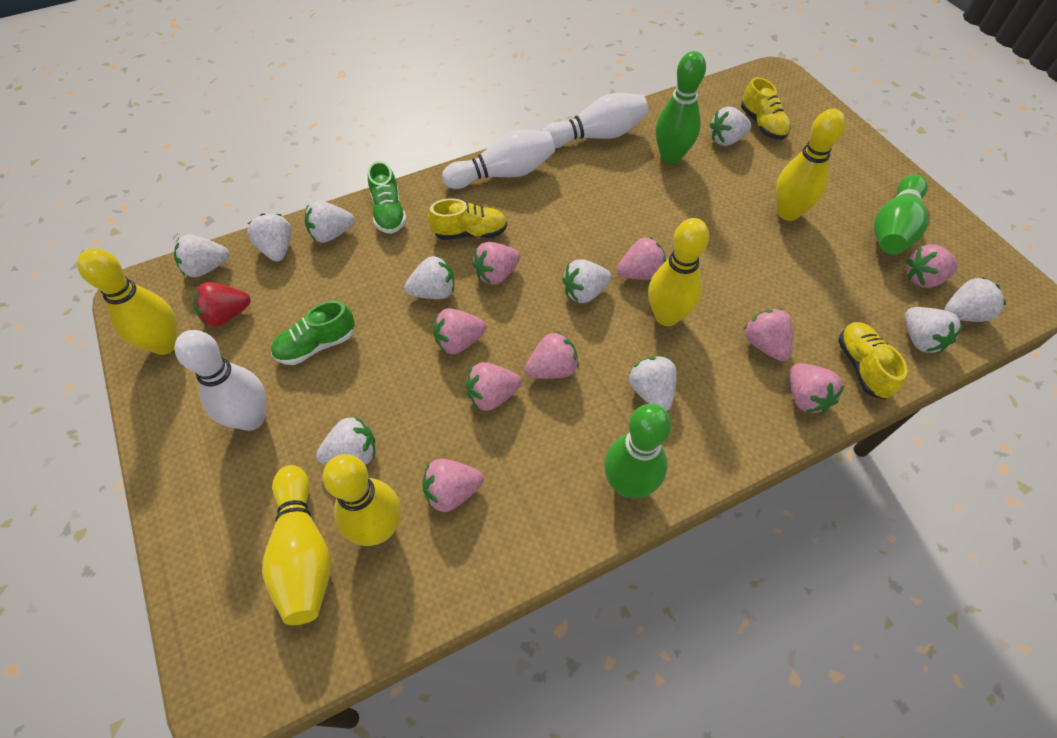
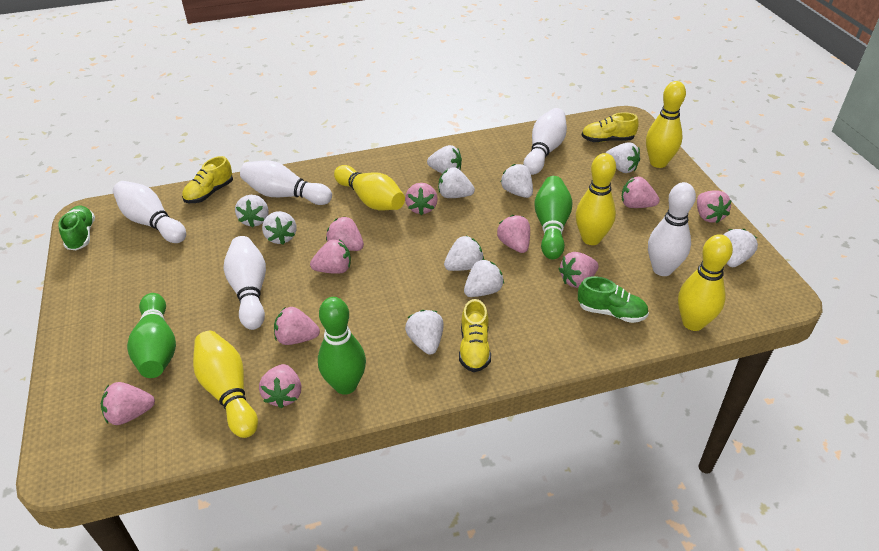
pink strawberry: [422,459,484,512] [433,308,486,354] [466,362,522,411] [472,242,520,285] [525,331,579,379] [617,237,666,280] [744,308,793,361] [790,363,845,414] [906,244,958,288] = 9 -> [101,382,155,425] [259,364,301,408] [274,307,320,345] [310,239,351,274] [326,217,364,251] [405,183,438,215] [497,215,530,253] [559,252,599,288] [621,177,660,208] [697,191,732,223] = 10
red strawberry: [193,282,251,327] = 1 -> none = 0
white bowling pin: [175,330,266,431] [442,130,555,189] [542,93,648,149] = 3 -> [113,181,186,243] [224,236,266,330] [240,160,332,205] [523,108,567,175] [648,182,696,276] = 5

